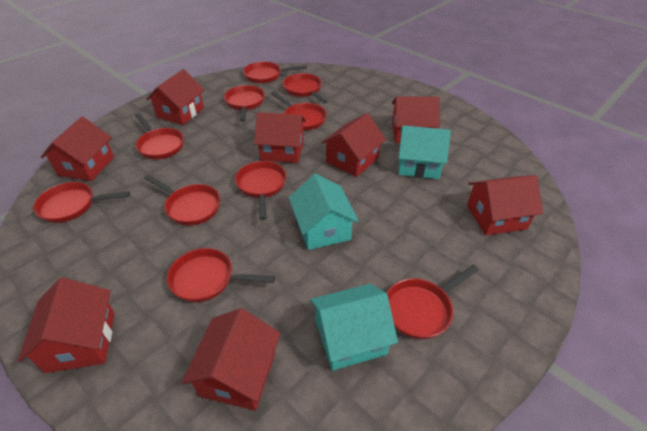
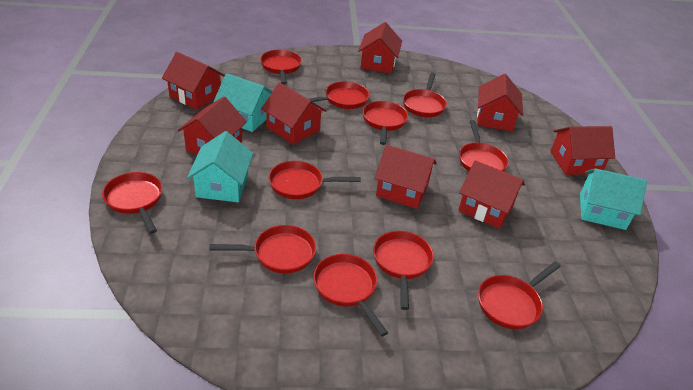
red pan: [33,182,130,223] [135,113,184,159] [144,175,220,226] [167,248,275,302] [224,85,265,122] [235,161,287,220] [243,61,307,83] [271,91,327,130] [283,73,328,104] [387,265,479,339] = 10 -> [102,172,163,234] [209,225,316,274] [260,49,302,85] [269,161,361,199] [309,81,369,109] [313,254,388,337] [363,101,408,145] [373,231,434,310] [403,72,447,117] [459,120,509,171] [478,261,561,329] = 11

